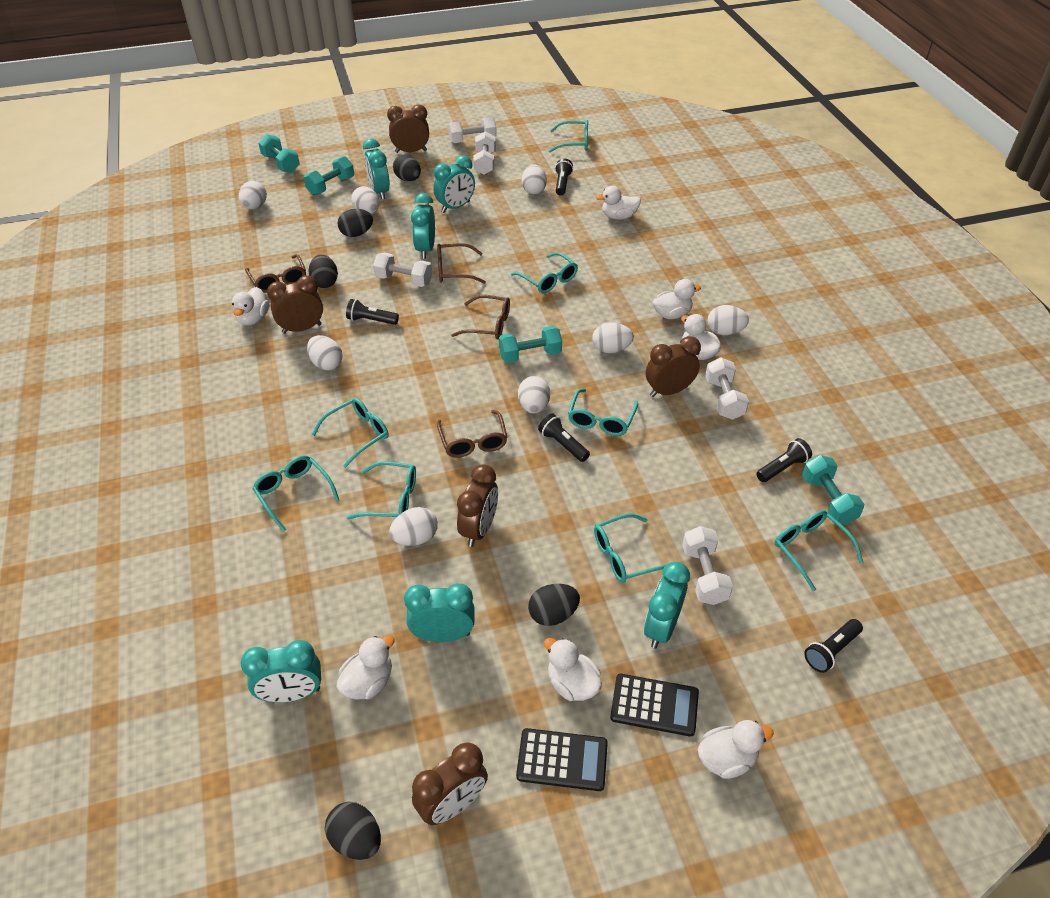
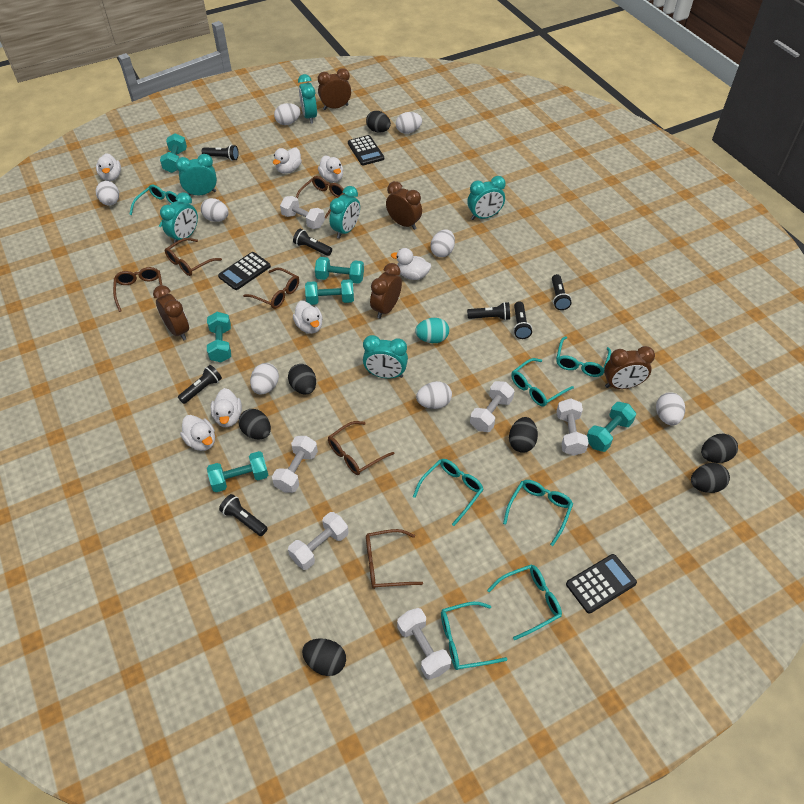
black calculator: [516,728,608,791] [610,674,699,737] = 2 -> [218,252,271,290] [348,135,384,165] [566,554,637,614] = 3
black egg: [308,255,338,288] [325,802,381,860] [338,209,373,237] [393,154,421,181] [528,584,580,626] = 5 -> [239,409,271,439] [288,364,316,395] [302,639,346,676] [366,111,391,133] [509,417,538,453] [691,463,730,493] [701,434,738,463] = 7
black flashlight: [346,299,399,325] [538,413,590,462] [555,158,573,195] [756,438,812,482] [804,619,863,673] = 5 -> [178,365,222,404] [202,145,239,161] [219,494,268,536] [293,229,332,256] [467,302,510,320] [513,301,532,339] [552,274,572,310] = 7
brown glasses: [245,254,306,293] [437,243,486,284] [437,410,507,458] [451,295,510,339] = 4 -> [113,267,162,312] [165,238,222,276] [243,268,299,309] [296,176,344,218] [328,421,394,475] [366,529,423,589] = 6
turquoise dumbbell: [258,134,300,173] [304,156,354,195] [499,326,562,363] [802,455,864,525] = 4 -> [160,133,187,173] [207,312,231,362] [207,451,268,492] [305,279,354,305] [315,257,364,284] [587,402,636,452] = 6
turquoise egg: none = 0 -> [415,318,449,343] = 1
turquoise glasses: [252,455,340,532] [312,398,389,468] [346,461,416,519] [511,252,578,293] [549,120,588,153] [568,389,638,436] [594,514,666,583] [775,510,863,591] = 8 -> [129,185,177,227] [413,459,484,526] [441,602,507,670] [487,564,562,640] [503,480,573,546] [511,358,574,407] [556,336,611,377] = 7
white dumbbell: [373,252,432,287] [448,117,497,143] [473,131,496,175] [682,526,733,605] [705,357,749,420] = 5 -> [272,436,318,493] [280,196,325,229] [288,512,349,570] [397,608,451,680] [470,381,514,432] [557,398,589,456] = 6

